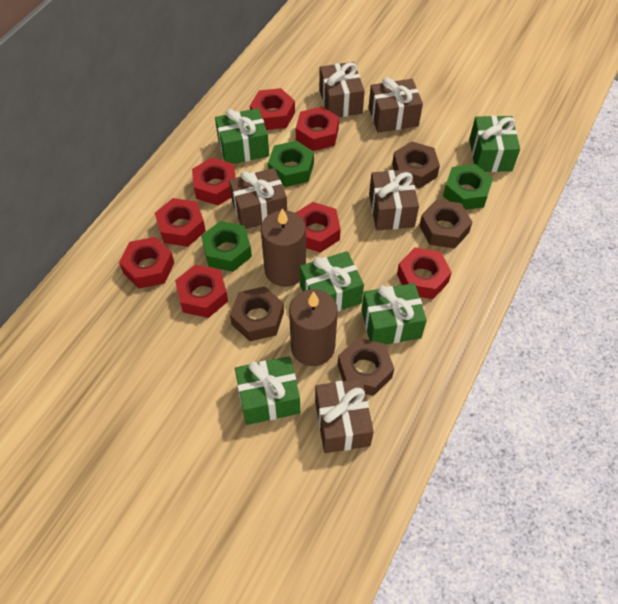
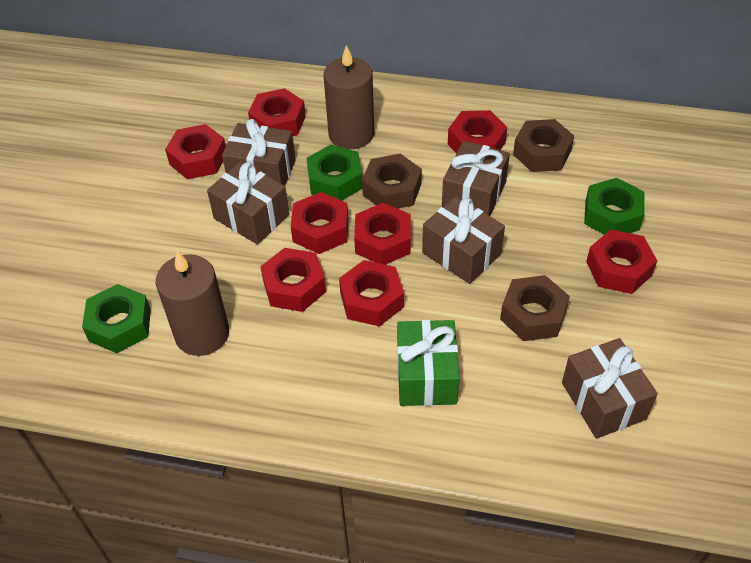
brown nut: [230,286,284,341] [338,338,394,396] [392,141,440,189] [419,200,472,248] = 4 -> [362,154,422,209] [500,275,570,341] [513,119,574,172] = 3
green gift: [215,108,269,164] [235,356,300,425] [300,251,364,312] [361,283,427,344] [469,115,520,172] = 5 -> [397,320,460,406] = 1

